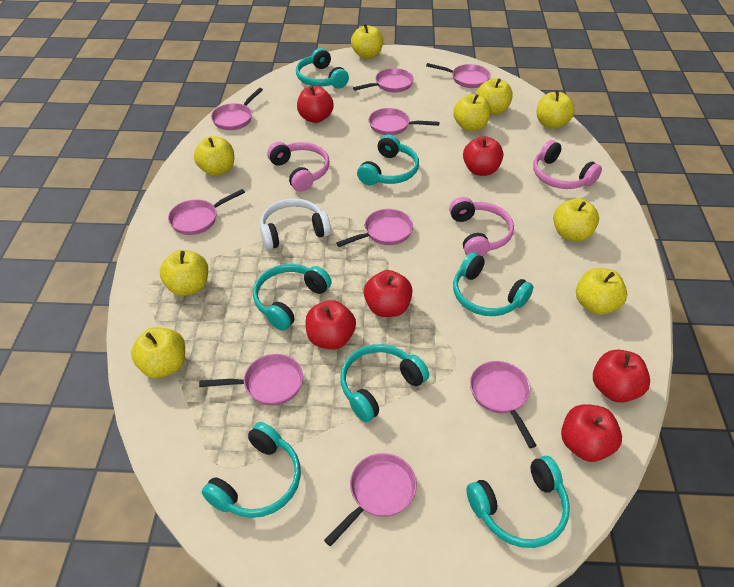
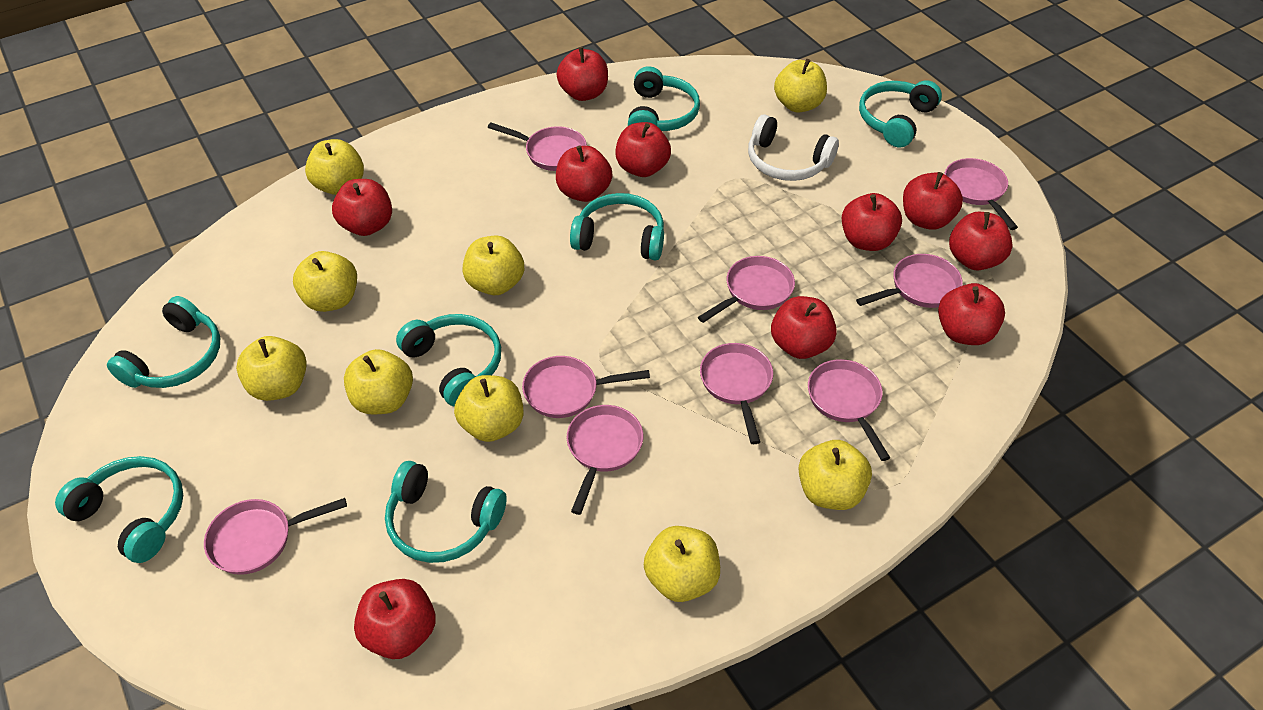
pink headphones: [267,142,330,192] [449,197,514,257] [533,140,602,189] = 3 -> none = 0
red apple: [297,85,334,123] [305,300,356,349] [364,270,413,317] [463,136,503,176] [561,404,622,462] [593,350,650,403] = 6 -> [332,179,392,236] [354,579,436,659] [556,146,613,202] [557,47,608,101] [615,122,671,177] [771,296,837,359] [842,193,902,251] [903,172,963,230] [938,283,1005,345] [949,212,1013,270] = 10

